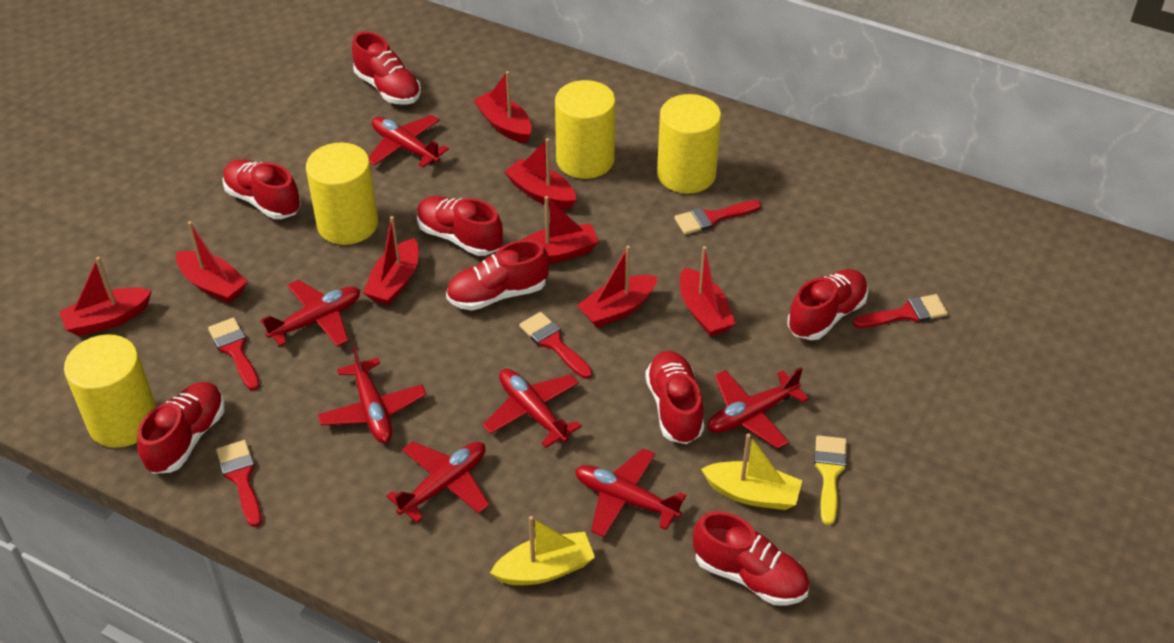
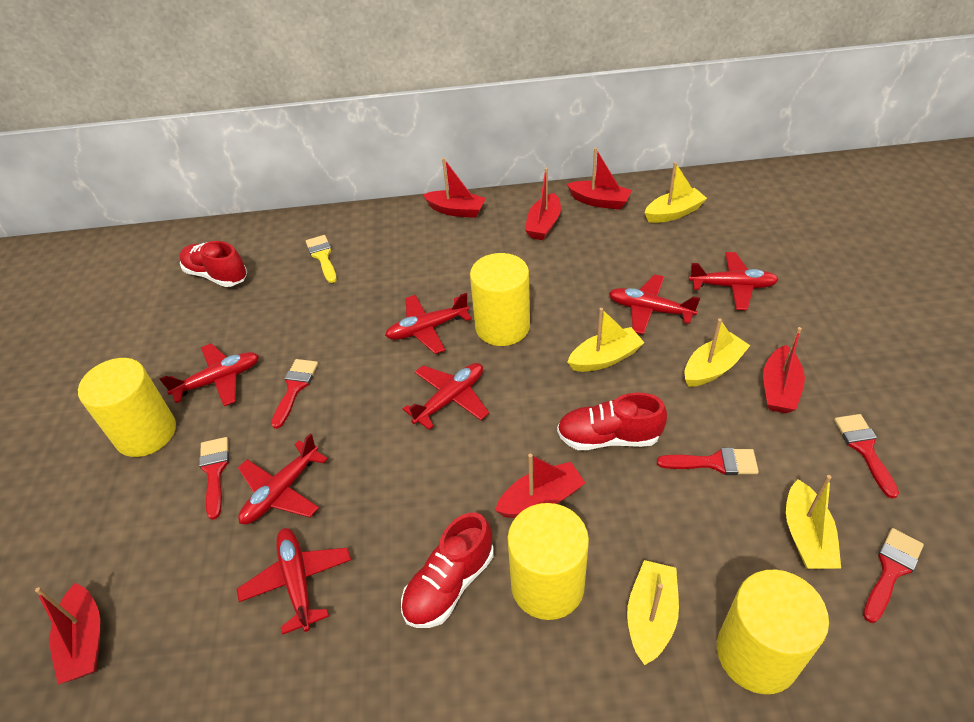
red boat: [59,257,152,336] [176,221,248,303] [363,216,419,306] [474,71,532,143] [504,138,576,209] [522,196,599,263] [577,246,657,328] [680,246,736,337] = 8 -> [35,583,100,684] [423,158,486,218] [495,454,585,518] [525,168,561,240] [567,148,632,210] [763,327,805,413] = 6
red shoe: [137,382,225,474] [222,159,301,219] [352,31,421,105] [417,196,503,256] [446,240,549,311] [645,351,704,444] [693,511,809,606] [788,269,868,340] = 8 -> [179,241,247,287] [401,512,494,628] [557,393,667,450] = 3
yellow boat: [490,516,595,585] [701,433,802,510] = 2 -> [567,308,644,372] [627,560,679,665] [644,162,707,223] [685,319,751,387] [786,475,841,569] = 5

